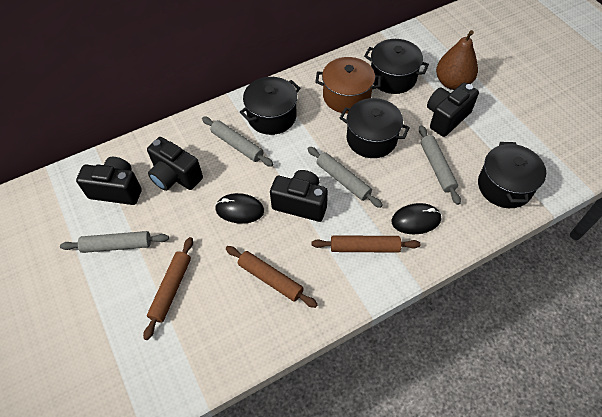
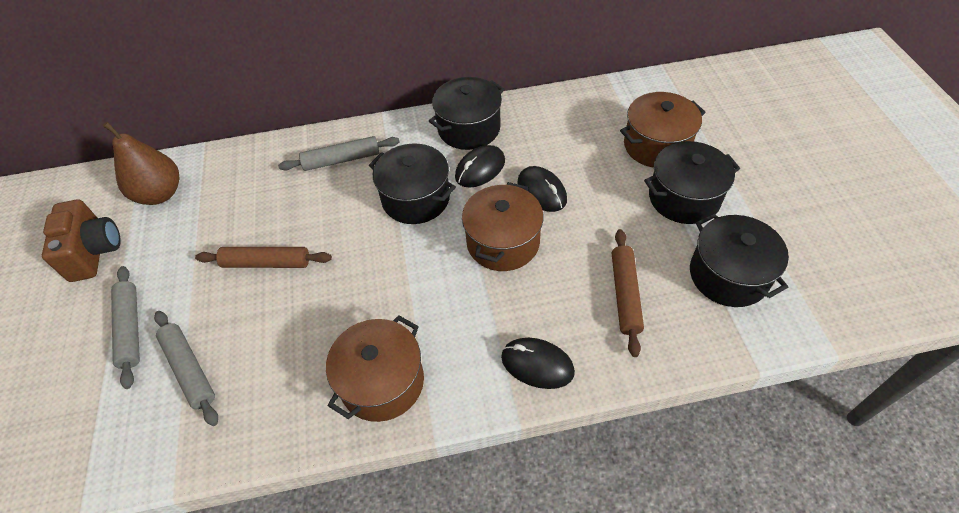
black camera: [76,157,142,205] [147,137,203,191] [270,170,328,222] [427,83,479,137] = 4 -> none = 0
black mouse: [215,193,264,224] [391,203,442,234] = 2 -> [455,145,505,188] [501,338,575,389] [517,166,567,212] = 3
brown camera: none = 0 -> [42,199,121,282] = 1
brown pot: [315,57,381,114] = 1 -> [326,315,424,422] [462,182,544,271] [620,92,706,168] = 3
brown rolling pin: [143,237,193,340] [226,246,318,308] [311,235,420,253] = 3 -> [195,247,332,268] [612,229,644,357] = 2
grey rolling pin: [60,231,169,253] [202,117,273,167] [308,147,383,208] [419,125,461,205] = 4 -> [111,266,140,389] [154,311,218,426] [278,136,399,171] = 3

